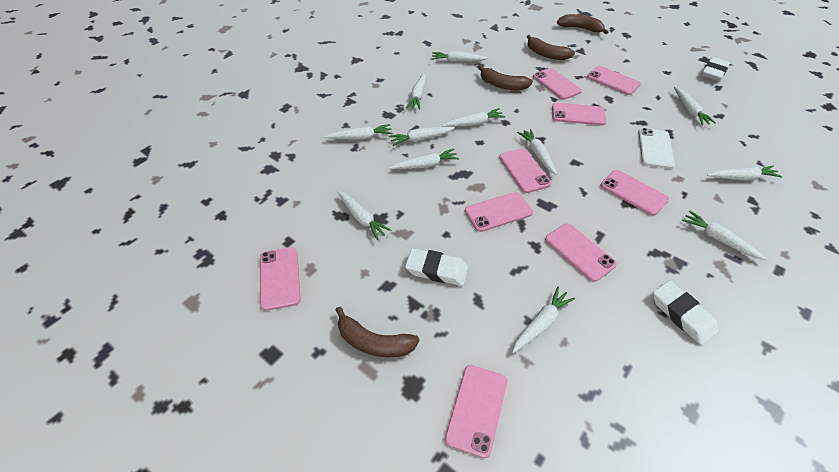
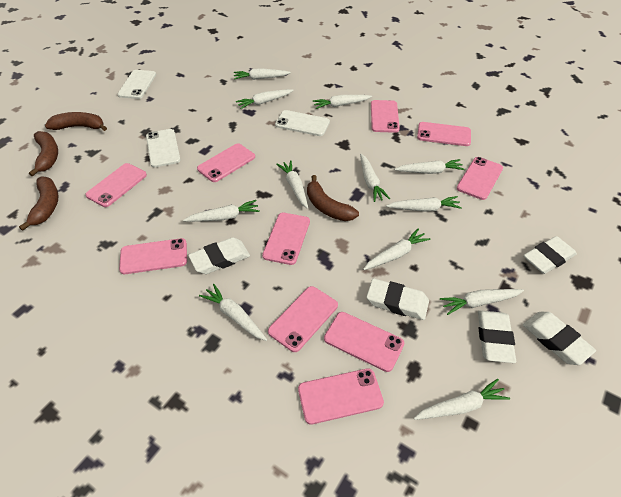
pink phone: [260,247,301,311] [445,365,507,458] [465,192,533,232] [499,148,551,193] [533,68,582,100] [545,223,617,282] [552,103,606,125] [587,66,641,95] [600,170,669,216] = 9 -> [85,163,147,207] [119,238,187,274] [197,143,255,182] [262,213,310,265] [268,286,338,352] [298,368,384,425] [324,312,404,372] [371,100,400,133] [417,122,471,146] [457,157,503,200] = 10
white eraser: [405,248,468,286] [653,281,718,345] [701,57,730,81] = 3 -> [188,237,250,274] [367,279,429,320] [478,310,516,363] [523,312,596,365] [524,236,577,274] = 5
white phone: [638,128,675,169] = 1 -> [118,70,156,99] [146,129,181,167] [275,110,330,136] = 3

